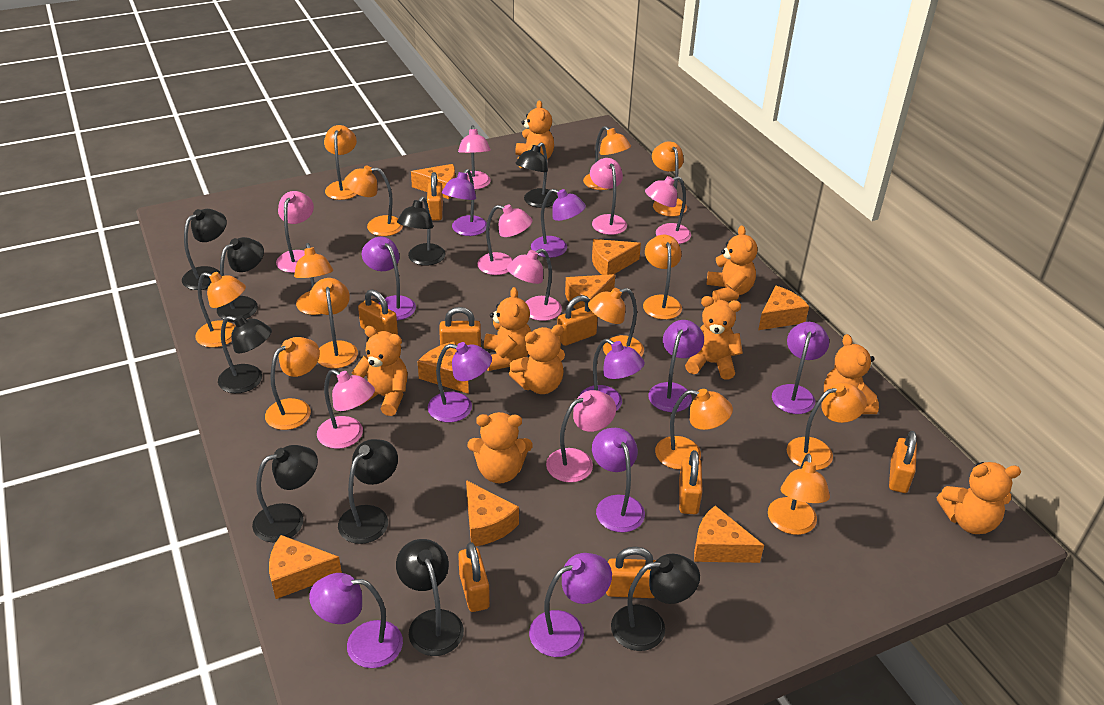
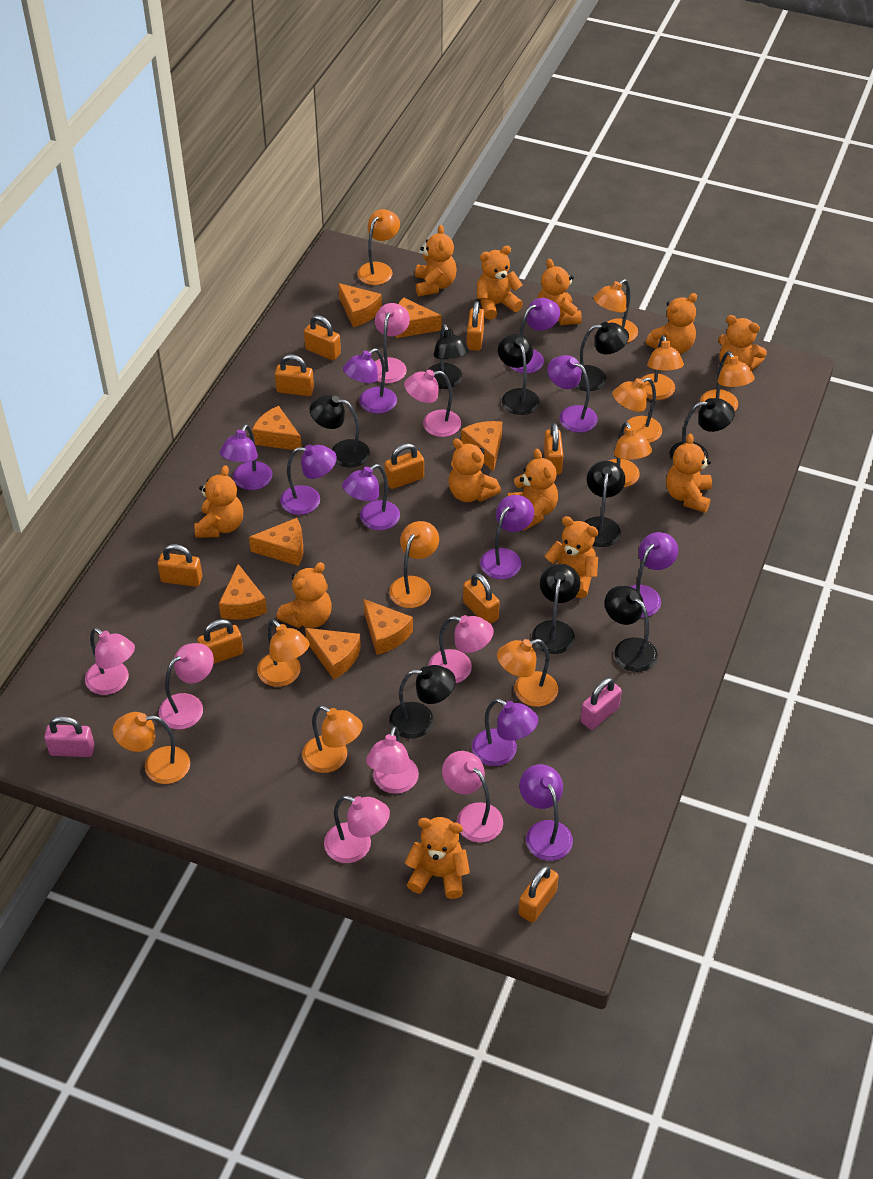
orange lamp: [195,272,246,348] [265,337,320,430] [294,243,333,315] [309,278,358,369] [324,125,357,200] [344,166,403,236] [583,126,631,190] [588,288,644,357] [643,235,682,320] [652,141,687,217] [655,389,733,470] [768,453,830,535] [787,382,867,470] = 13 -> [113,712,190,784] [257,620,309,687] [302,705,363,773] [357,209,400,285] [389,521,439,608] [497,639,558,707] [593,279,638,343] [609,422,652,487] [612,377,662,443] [641,335,684,400] [700,351,755,411] = 11
orange padlock: [358,289,398,335] [427,172,443,221] [439,307,481,347] [458,542,490,612] [557,295,598,346] [606,547,656,598] [679,450,703,514] [889,431,917,493] = 8 -> [158,544,202,587] [197,619,244,664] [275,354,314,396] [304,315,341,361] [385,443,424,489] [463,573,500,624] [467,301,485,351] [518,866,559,923] [544,423,563,475] = 9
orange teddy bear: [352,326,407,416] [468,412,532,484] [484,287,531,371] [509,325,565,394] [515,100,554,168] [685,296,743,380] [707,226,757,302] [824,334,879,414] [937,462,1021,534] = 9 -> [195,465,243,538] [276,562,332,628] [405,817,470,899] [415,225,457,296] [449,438,501,502] [477,246,523,320] [507,449,558,530] [537,259,582,325] [545,516,598,598] [646,293,697,354] [666,434,712,513] [718,315,767,371] = 12
pink padlock: none = 0 -> [44,716,95,757] [580,678,622,730] = 2

